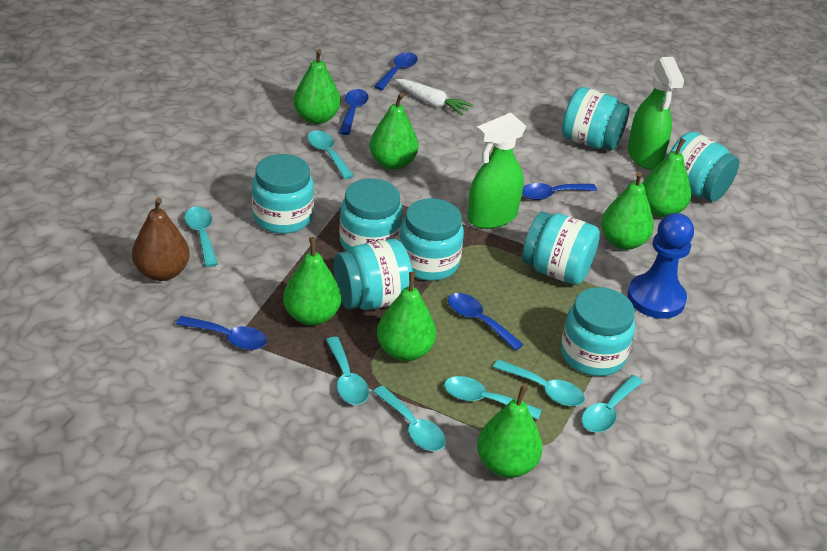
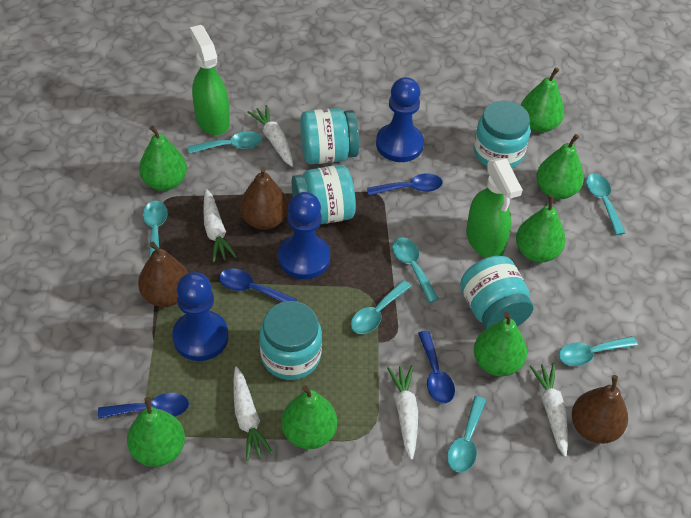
blue pawn: [627,213,694,319] = 1 -> [172,272,229,361] [278,192,330,279] [376,77,424,162] = 3
blue spoon: [176,316,267,350] [339,89,369,135] [374,52,418,90] [448,293,524,351] [522,183,597,200] = 5 -> [98,393,189,419] [219,268,298,302] [367,173,443,196] [418,331,455,403] = 4
brown pear: [132,198,190,281] = 1 -> [138,242,188,307] [240,167,288,230] [572,375,628,444] = 3
turquoise jar: [252,154,314,234] [334,239,414,310] [339,179,403,251] [399,198,464,281] [522,212,600,285] [561,287,635,376] [562,87,629,150] [670,131,739,202] = 8 -> [259,301,322,380] [292,165,356,224] [300,108,359,164] [460,256,534,329] [473,101,531,168] = 5
white carrot: [395,79,473,115] = 1 -> [203,189,237,262] [233,367,273,461] [247,105,293,167] [387,365,418,460] [529,363,568,457] = 5

